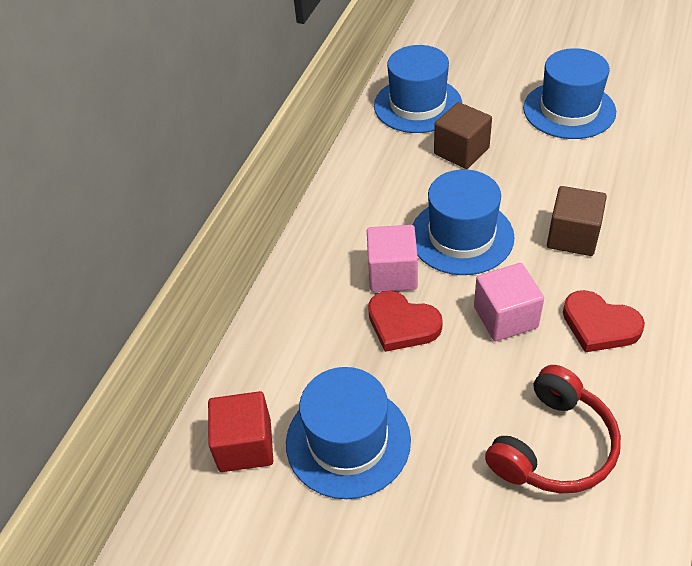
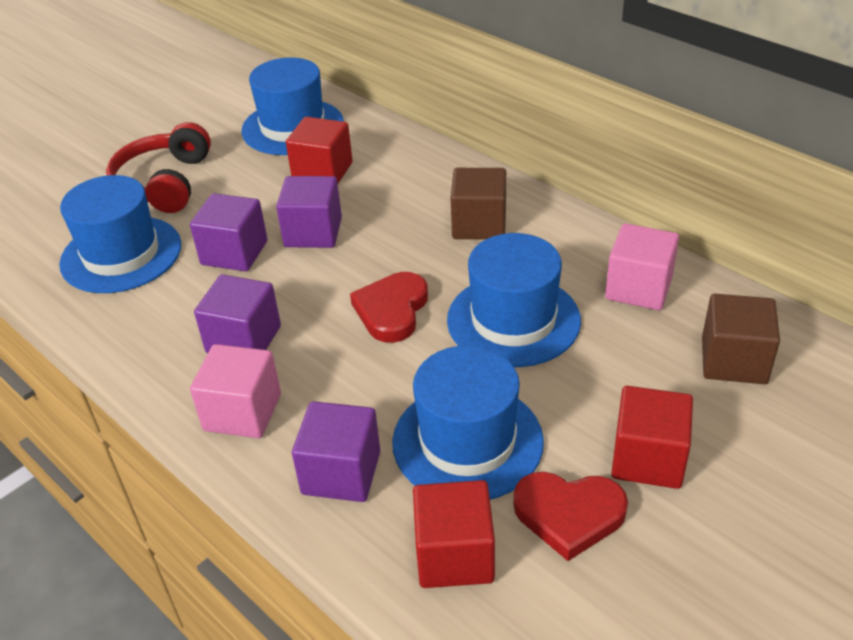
purple cube: none = 0 -> [190,193,267,271] [194,274,281,353] [276,176,342,248] [292,401,380,502] = 4
red cube: [208,391,273,472] = 1 -> [286,117,353,184] [413,480,495,588] [611,386,693,489] = 3

